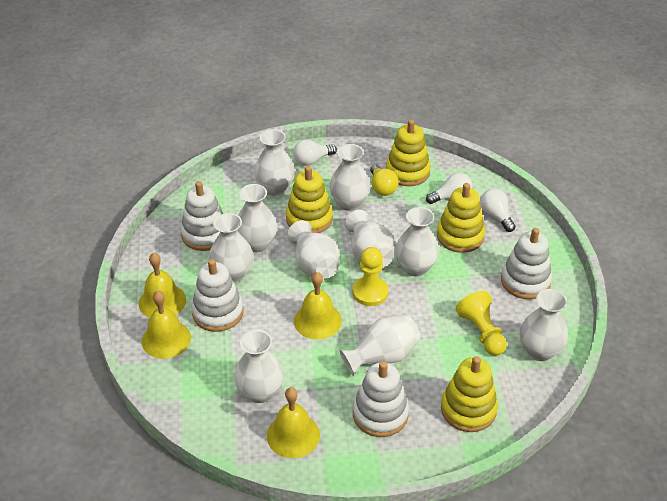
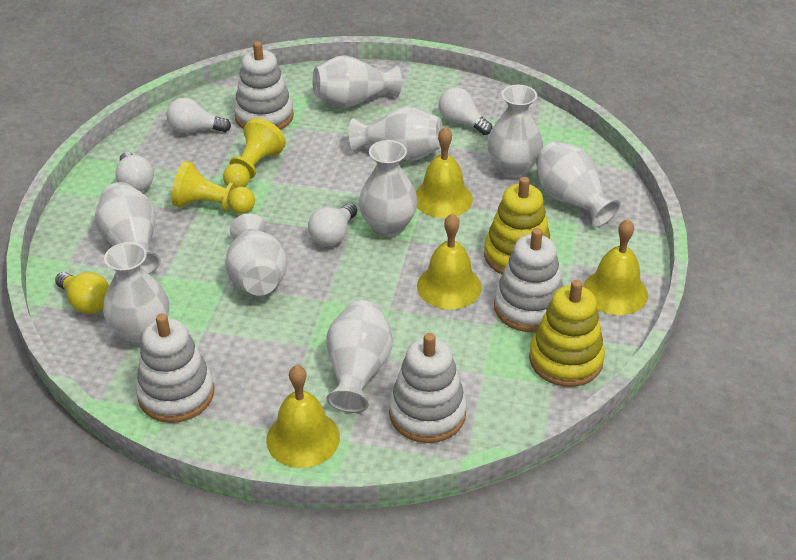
white light bulb: [294,139,337,166] [426,173,473,204] [480,189,516,232] = 3 -> [115,152,154,192] [166,98,231,133] [308,203,357,246] [438,87,492,135] = 4
white vase: [209,213,253,282] [234,330,284,403] [237,184,277,252] [254,129,295,195] [287,220,339,279] [329,144,371,211] [339,315,421,376] [345,210,395,267] [395,207,439,276] [520,289,568,361] = 10 -> [95,182,161,274] [103,242,169,345] [225,213,287,296] [312,55,402,108] [326,300,392,413] [349,106,443,161] [359,140,418,237] [487,85,543,178] [536,141,621,227] = 9
yellow stacking toy: [286,166,333,233] [386,119,431,186] [437,183,485,253] [441,356,498,432] = 4 -> [484,177,551,275] [529,279,605,387] = 2

